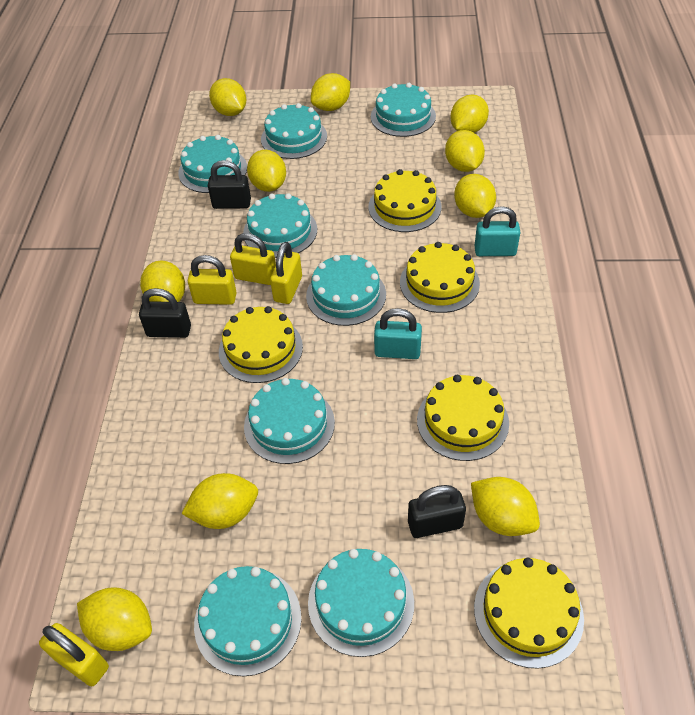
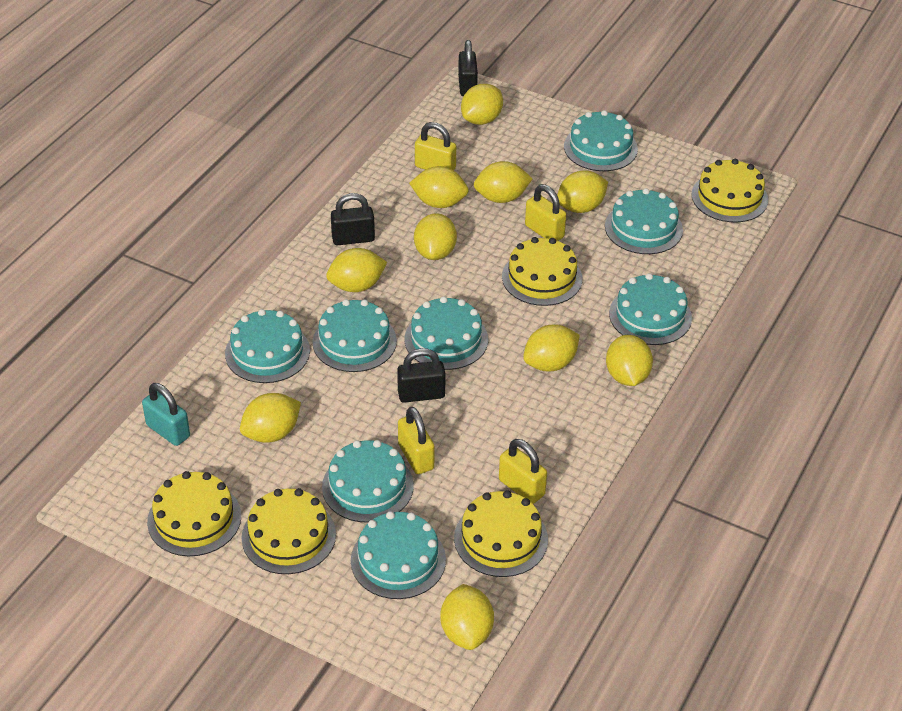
turquoise padlock: [374,308,422,359] [475,206,520,256] = 2 -> [142,383,190,446] = 1

